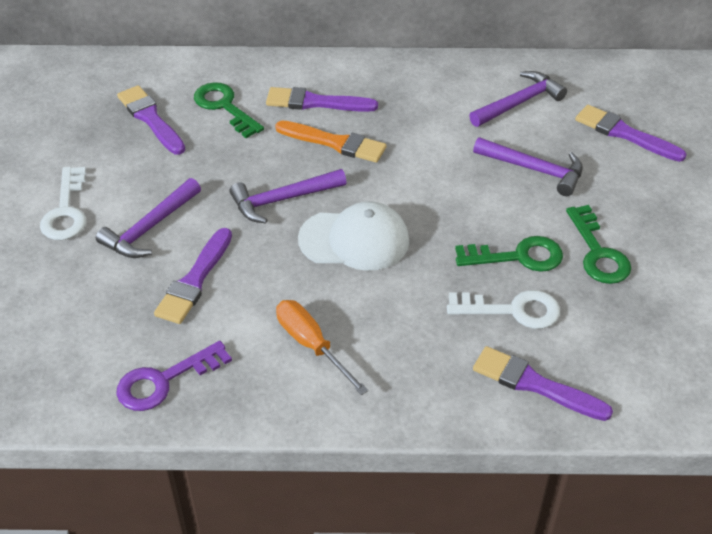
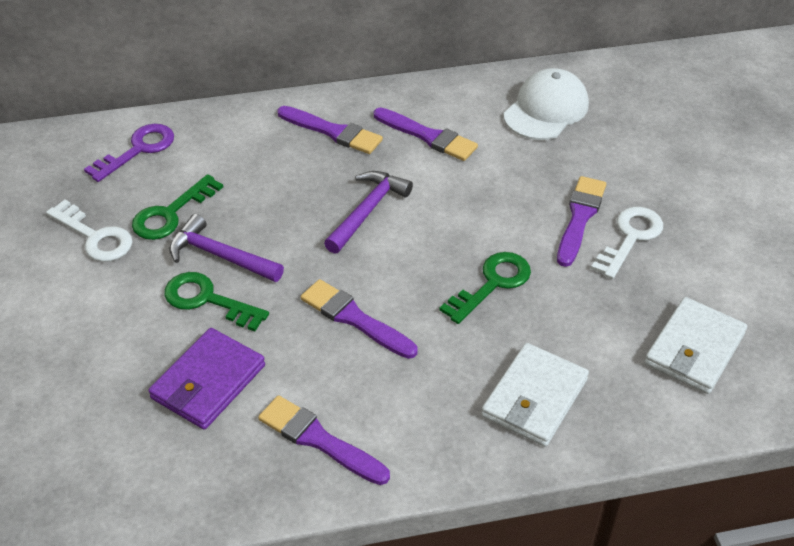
orange brush: [275,120,387,163] = 1 -> none = 0
orange screwdriver: [276,300,368,395] = 1 -> none = 0
purple hammer: [96,178,201,258] [230,169,347,223] [469,71,567,127] [473,137,583,196] = 4 -> [169,214,284,282] [324,171,413,254] = 2
purple wallet: none = 0 -> [148,328,265,430] = 1
white wallet: none = 0 -> [481,343,589,447] [644,297,747,394] = 2

